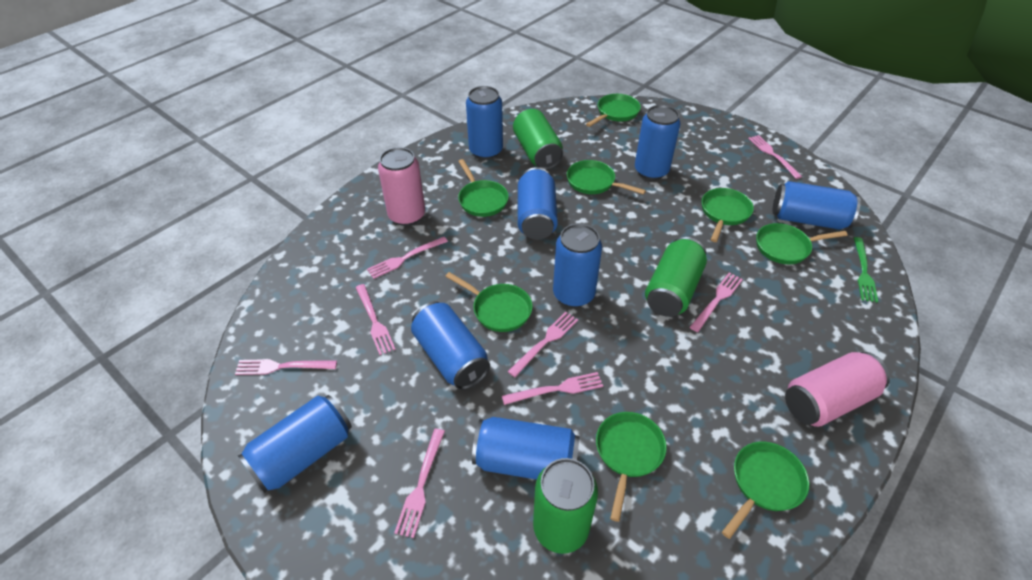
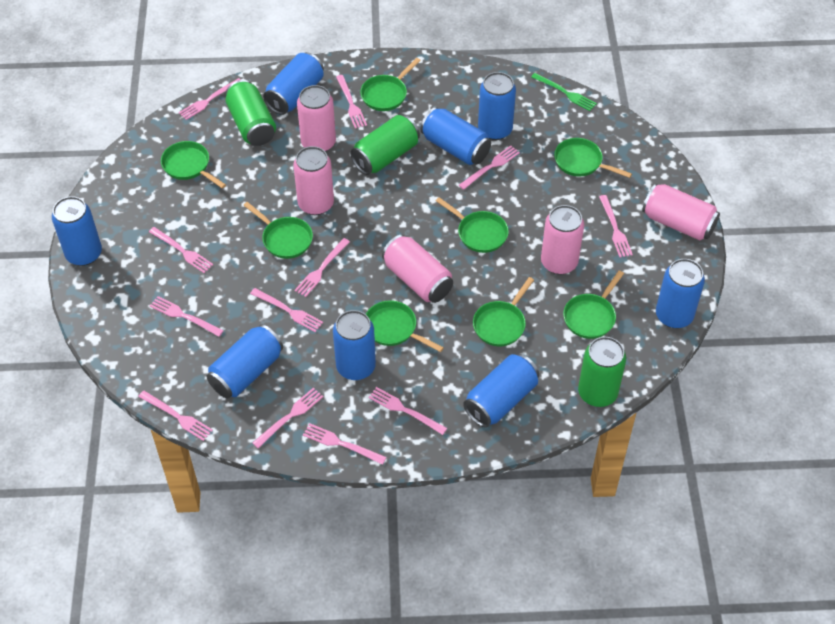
pink can: [378,147,425,226] [785,352,890,427] = 2 -> [293,146,334,215] [297,85,336,152] [382,235,453,303] [541,205,584,274] [642,184,720,240] = 5
pink fork: [235,359,337,375] [355,284,396,355] [367,237,448,279] [394,429,445,538] [502,372,603,405] [508,312,578,377] [690,272,743,332] [748,135,802,179] = 8 -> [138,391,213,441] [149,227,213,273] [150,296,224,337] [179,78,241,120] [250,288,323,332] [252,388,323,448] [295,238,350,297] [303,423,387,465] [336,75,367,129] [368,387,447,435] [459,146,520,190] [599,195,633,257] = 12

